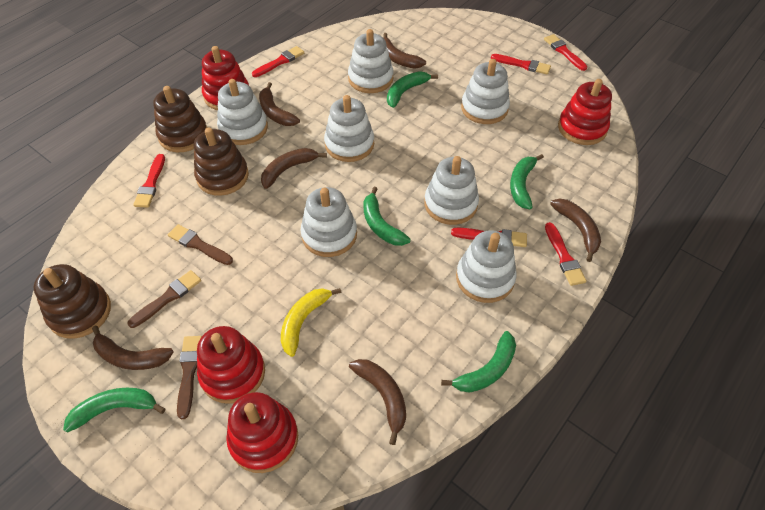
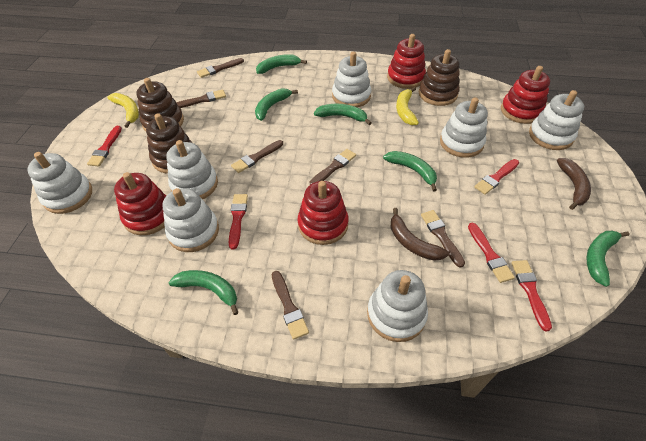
brown banana: [92,326,173,370] [259,82,300,126] [261,148,327,189] [349,359,406,445] [383,33,426,69] [550,199,601,262] = 6 -> [391,208,449,261] [557,158,591,210] = 2
brown brush: [127,270,201,328] [168,224,233,265] [177,336,202,419] = 3 -> [176,89,226,108] [197,58,244,78] [231,140,283,173] [272,271,309,340] [310,149,356,185] [421,210,465,268] = 6
green banana: [63,388,165,433] [363,187,411,246] [387,71,438,108] [441,331,516,393] [510,154,544,210] = 5 -> [169,270,238,315] [255,88,298,121] [256,54,307,74] [314,104,372,125] [383,151,437,192] [587,231,630,287] = 6
red brush: [133,154,165,208] [252,46,304,77] [451,227,527,247] [491,54,551,75] [544,34,588,71] [545,222,587,286] = 6 -> [87,126,122,166] [229,194,248,249] [468,223,515,283] [474,159,519,195] [511,260,552,331] = 5
yellow banana: [281,288,342,357] = 1 -> [107,93,139,128] [396,87,419,125] = 2

